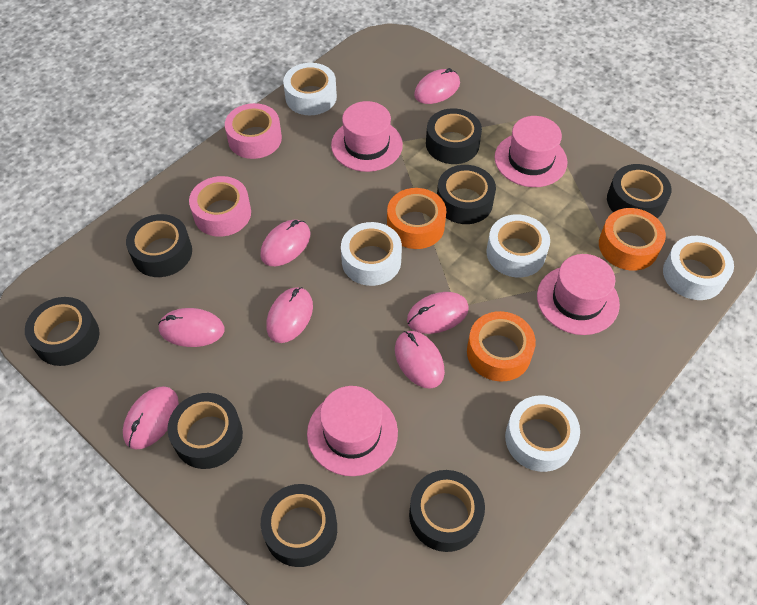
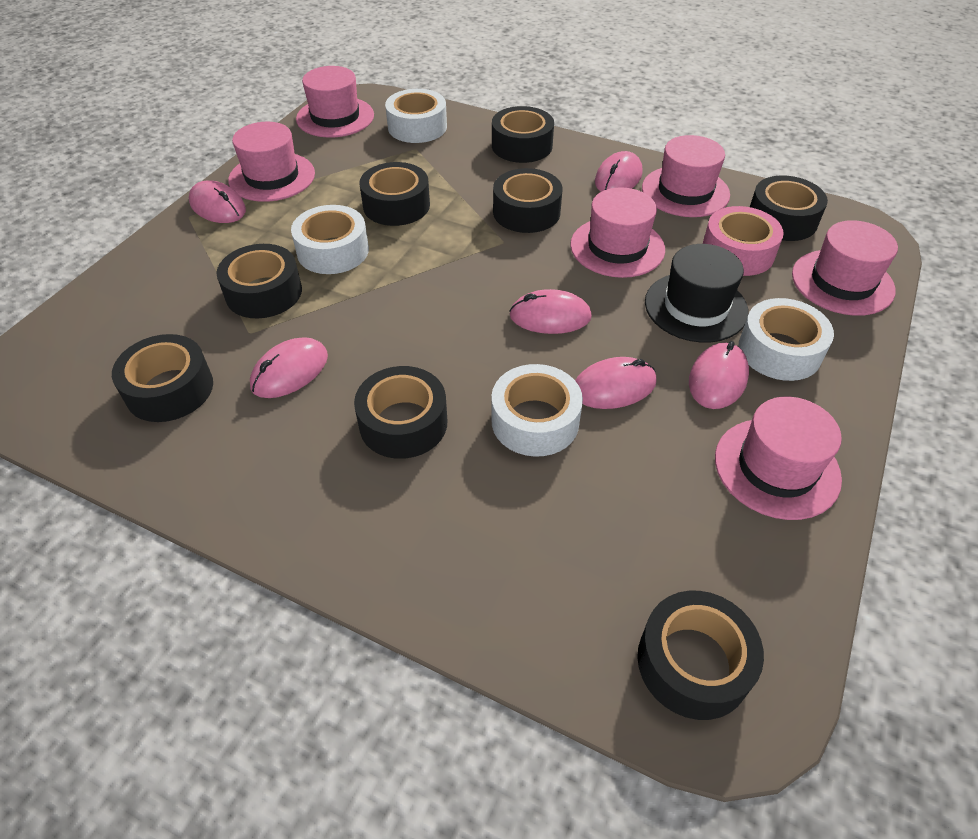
black hat: none = 0 -> [645,244,749,342] = 1
orange tape: [387,188,446,249] [467,311,536,382] [599,208,666,271] = 3 -> none = 0
pink hat: [307,386,398,476] [331,101,403,172] [494,116,567,187] [537,254,620,335] = 4 -> [228,122,315,202] [296,66,374,138] [570,187,665,278] [642,135,730,217] [715,397,842,520] [792,220,898,316] = 6
pink mouse: [123,386,179,450] [158,308,224,347] [260,220,310,266] [266,287,313,343] [395,331,445,389] [407,292,469,334] [414,68,460,104] = 7 -> [189,180,246,223] [250,337,328,398] [509,289,592,334] [575,357,656,409] [595,151,642,192] [689,341,749,409] = 6
pink tape: [189,176,251,237] [225,103,282,159] = 2 -> [703,206,784,276] = 1
white tape: [283,63,337,115] [341,222,402,286] [486,214,550,277] [505,395,580,472] [663,236,734,300] = 5 -> [291,205,369,274] [385,89,447,143] [491,364,583,457] [739,298,834,381] = 4

